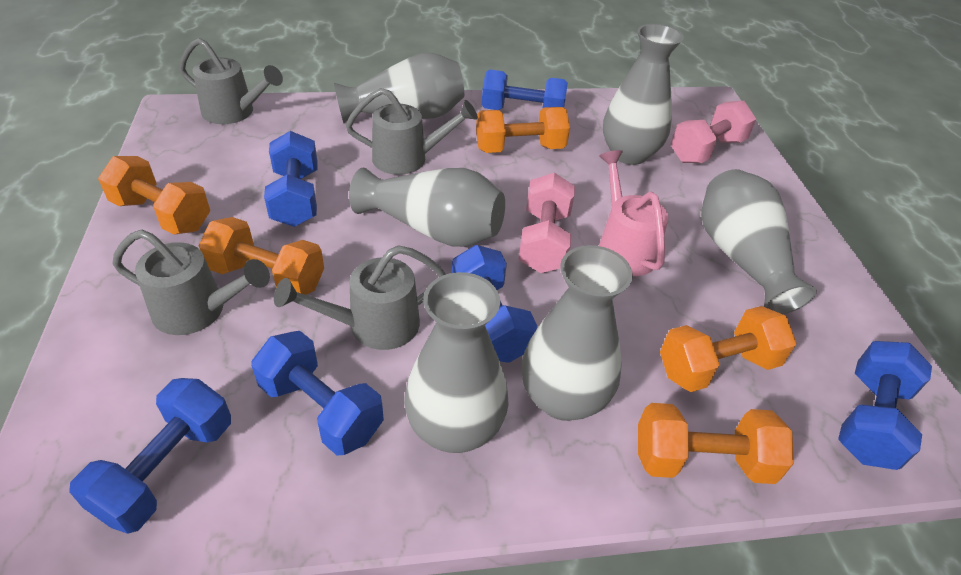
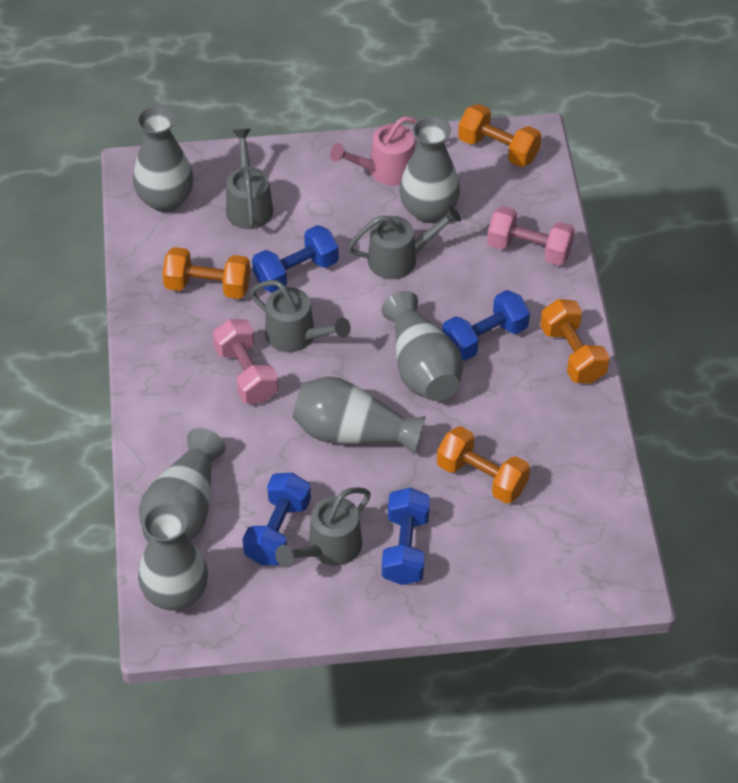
blue dumbbell: [69,378,231,534] [251,331,384,456] [264,131,318,227] [452,245,537,363] [482,70,568,110] [838,341,932,470] = 6 -> [243,473,311,565] [252,225,339,293] [382,488,430,585] [442,290,530,361] = 4
orange dumbbell: [98,156,210,235] [198,217,324,295] [476,107,570,153] [638,403,794,484] [660,306,796,392] = 5 -> [162,247,250,299] [437,426,530,503] [458,104,541,167] [540,299,610,384] = 4

